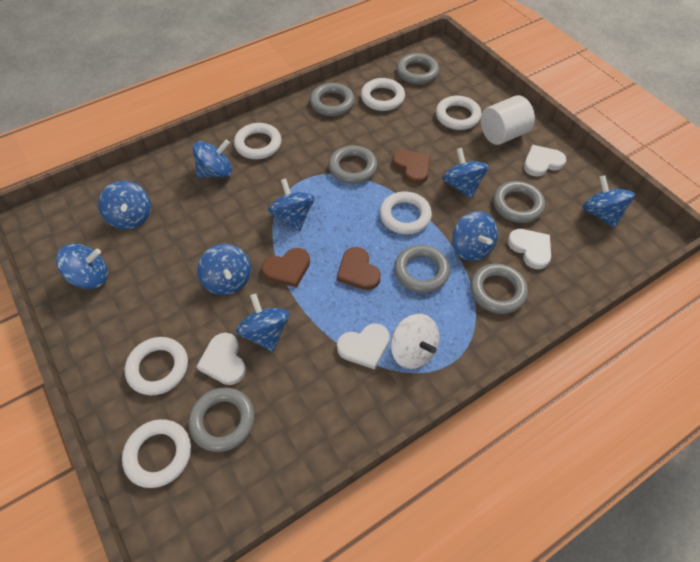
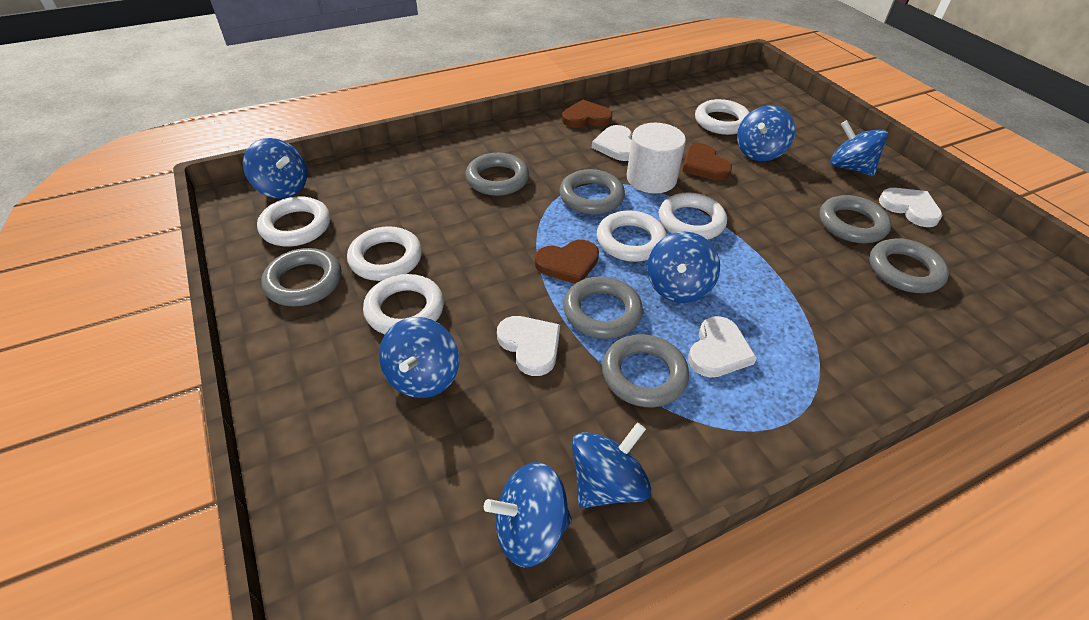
blue spinning top: [56,244,108,289] [98,181,151,229] [193,140,232,178] [197,244,251,295] [236,294,289,352] [268,178,315,231] [442,148,489,199] [452,211,498,261] [583,175,635,228] = 9 -> [243,138,307,199] [379,317,459,398] [484,462,572,567] [572,423,651,508] [647,232,720,303] [737,106,795,161] [830,120,888,176] = 7
white spinning top: [391,314,440,369] = 1 -> none = 0

